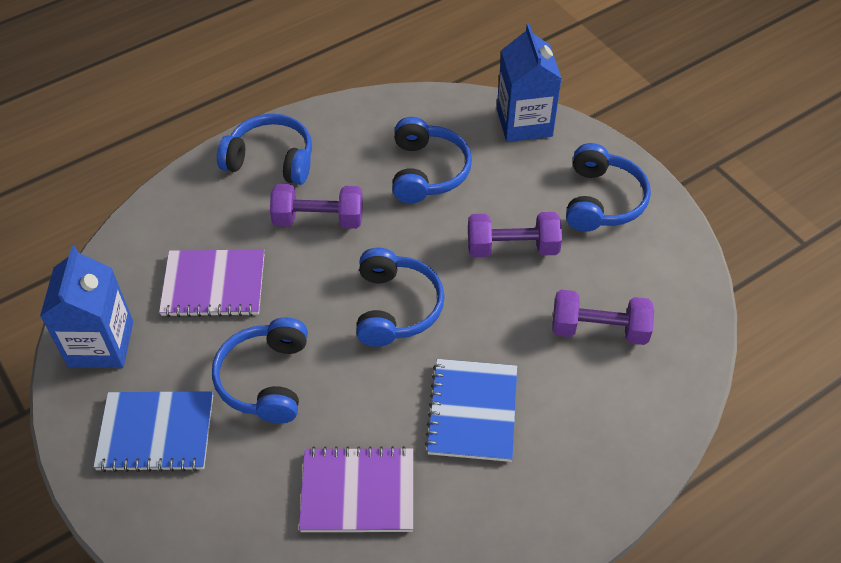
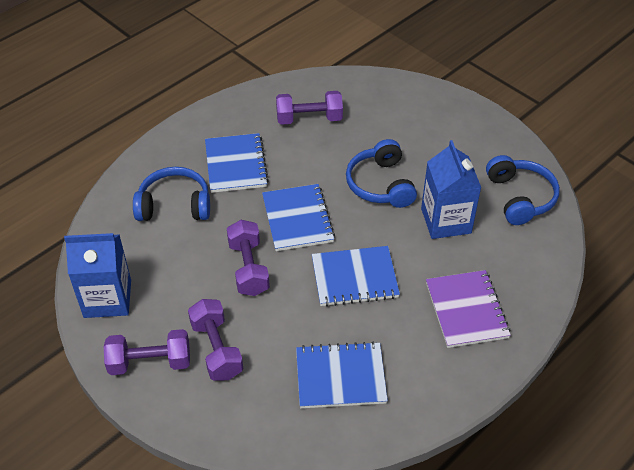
blue headphones: [212,317,308,423] [217,114,312,185] [356,248,445,347] [392,117,472,203] [566,143,651,231] = 5 -> [133,167,210,221] [346,139,417,208] [486,155,560,225] = 3
blue notebook: [93,391,213,472] [425,359,517,462] = 2 -> [205,133,269,193] [262,184,335,251] [296,341,388,408] [312,246,400,307] = 4
purple dumbbell: [270,184,363,229] [468,212,562,257] [552,290,654,345] = 3 -> [104,329,190,375] [188,299,243,381] [227,220,270,296] [276,91,343,125] = 4
purple notebook: [159,249,264,317] [299,446,414,532] = 2 -> [426,270,511,348] = 1

